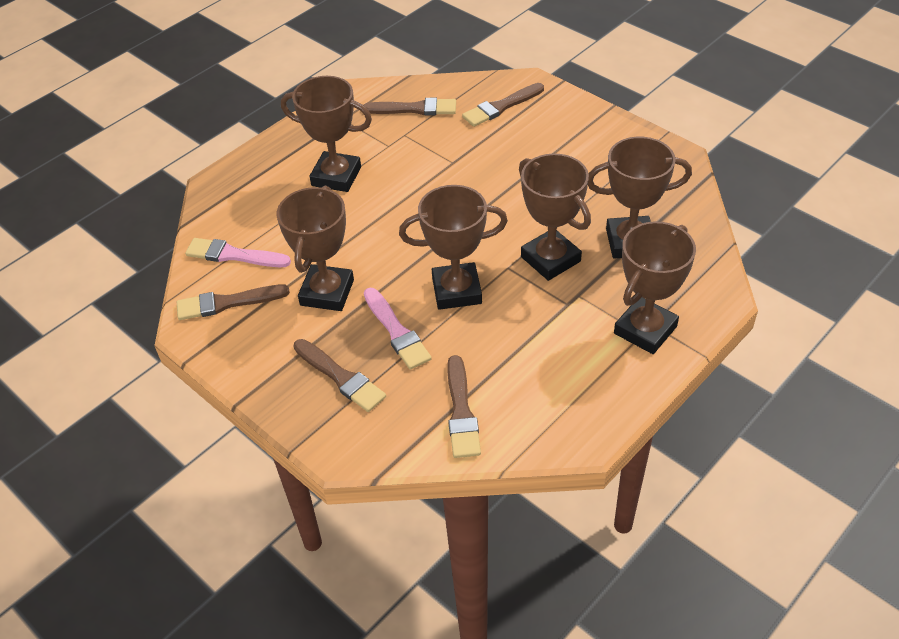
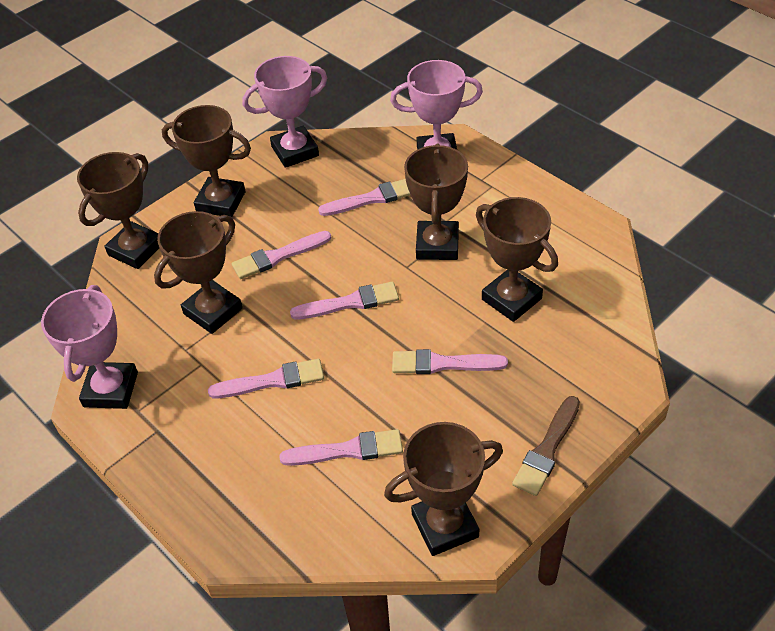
brown brush: [177,284,290,320] [293,339,386,412] [363,98,456,116] [447,355,481,458] [462,83,544,127] = 5 -> [512,396,580,496] = 1
pink brush: [185,238,291,267] [364,288,432,370] = 2 -> [208,359,324,398] [232,231,331,279] [279,429,403,466] [290,282,399,319] [318,179,410,216] [392,349,508,374] = 6
pink trophy: none = 0 -> [41,285,138,409] [243,56,327,168] [390,60,483,150] = 3

